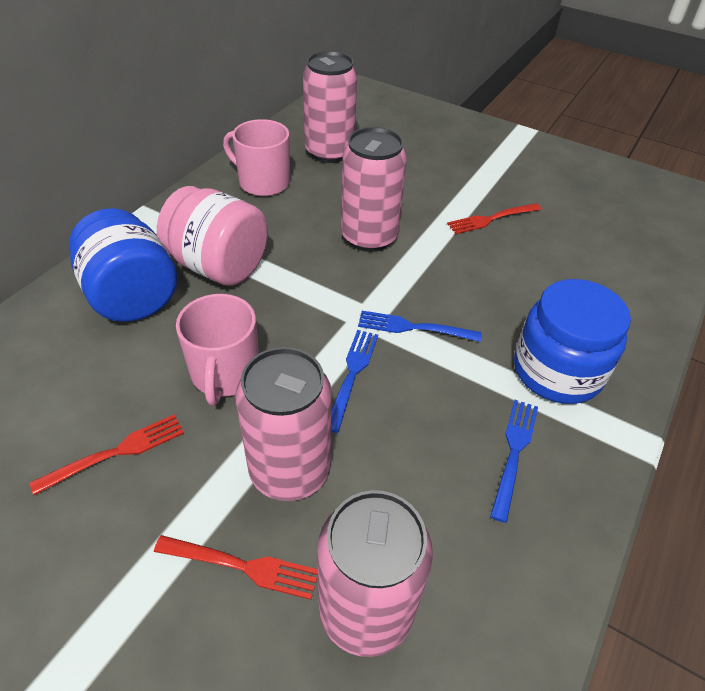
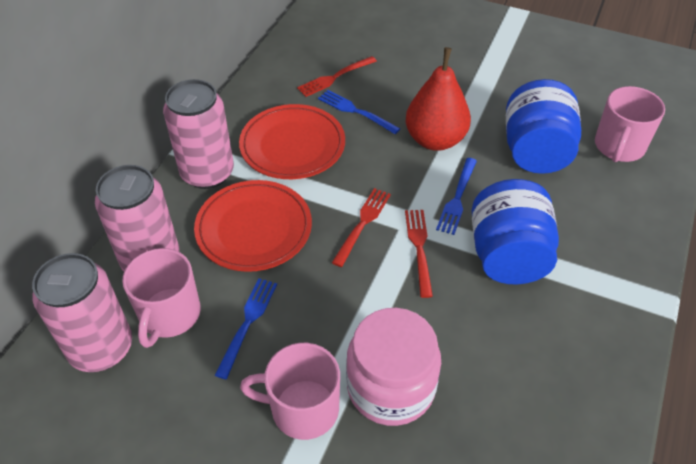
pink can: [235,347,332,501] [303,51,357,163] [317,490,433,657] [341,127,407,252] = 4 -> [32,253,132,372] [95,165,179,271] [163,79,234,189] = 3
pink mug: [176,294,259,405] [223,119,290,196] = 2 -> [122,248,201,348] [240,343,340,440] [595,86,665,162] = 3
red pear: none = 0 -> [406,47,471,151] = 1
red plate: none = 0 -> [194,180,312,272] [239,104,345,179] = 2

